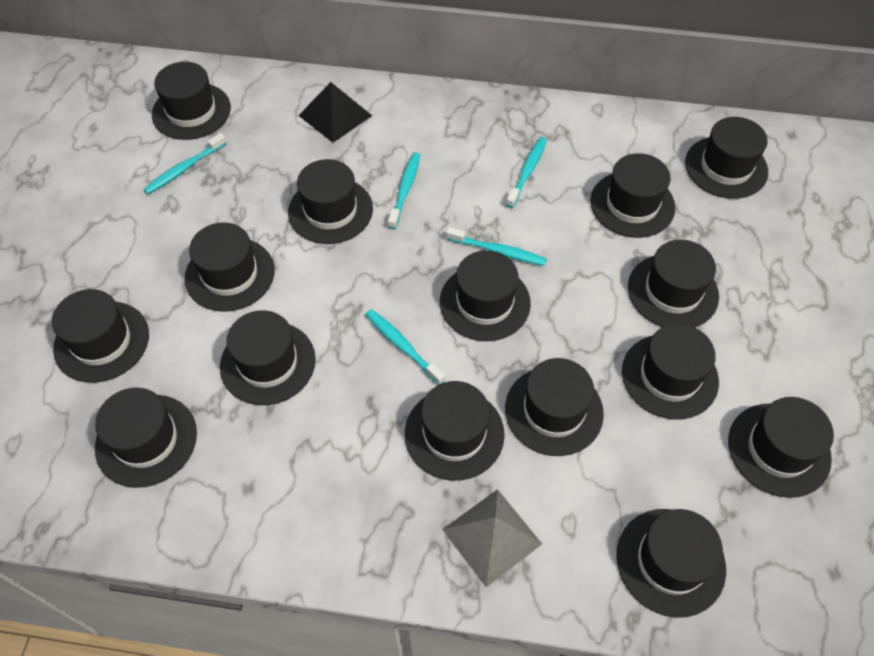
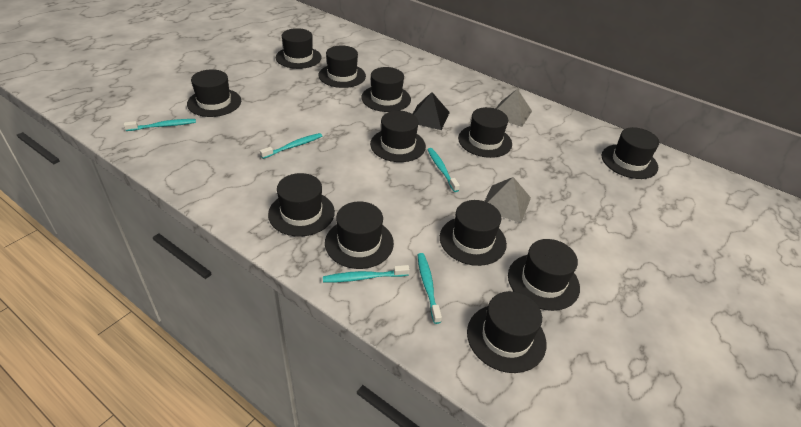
black hat: [52,289,149,383] [95,387,197,488] [152,62,231,140] [185,222,274,312] [220,310,316,405] [288,159,373,244] [405,381,505,481] [440,250,531,341] [505,358,604,456] [590,153,675,238] [616,509,726,618] [622,324,719,419] [628,240,719,327] [685,117,768,199] [728,397,834,498] = 15 -> [187,69,241,117] [268,173,335,237] [276,28,322,69] [319,45,366,88] [325,201,394,269] [361,67,411,112] [370,111,426,162] [440,200,507,266] [458,107,512,158] [467,291,546,373] [508,239,580,311] [602,127,659,179] = 12
grey pyramid: [442,489,542,587] = 1 -> [485,177,531,223] [496,89,532,127] = 2

